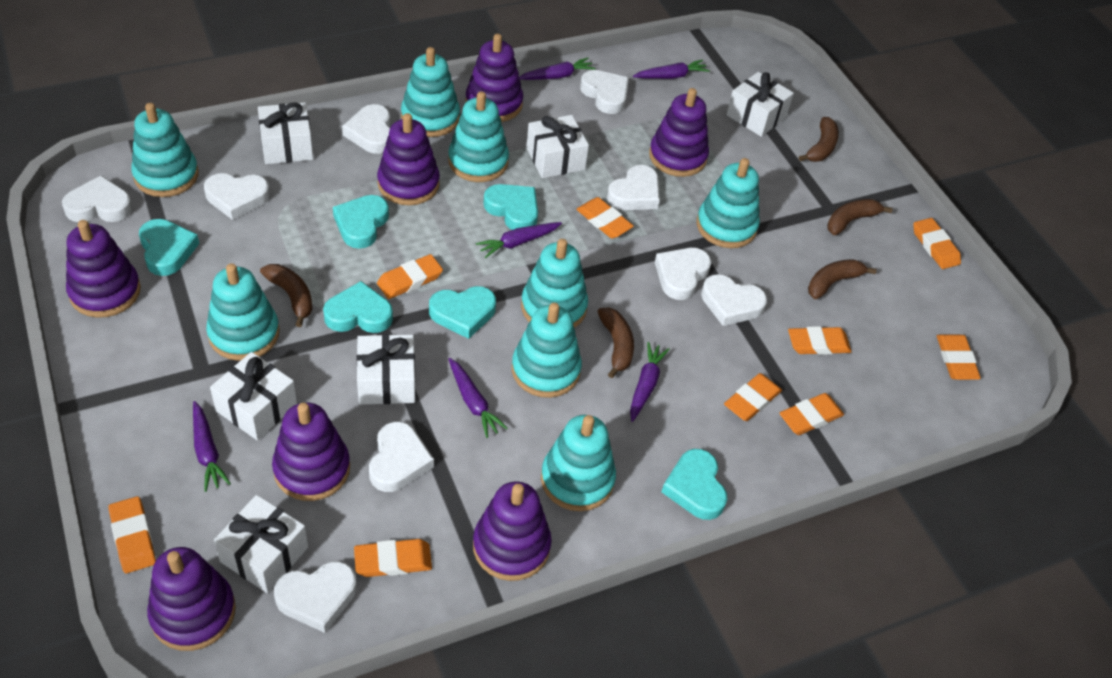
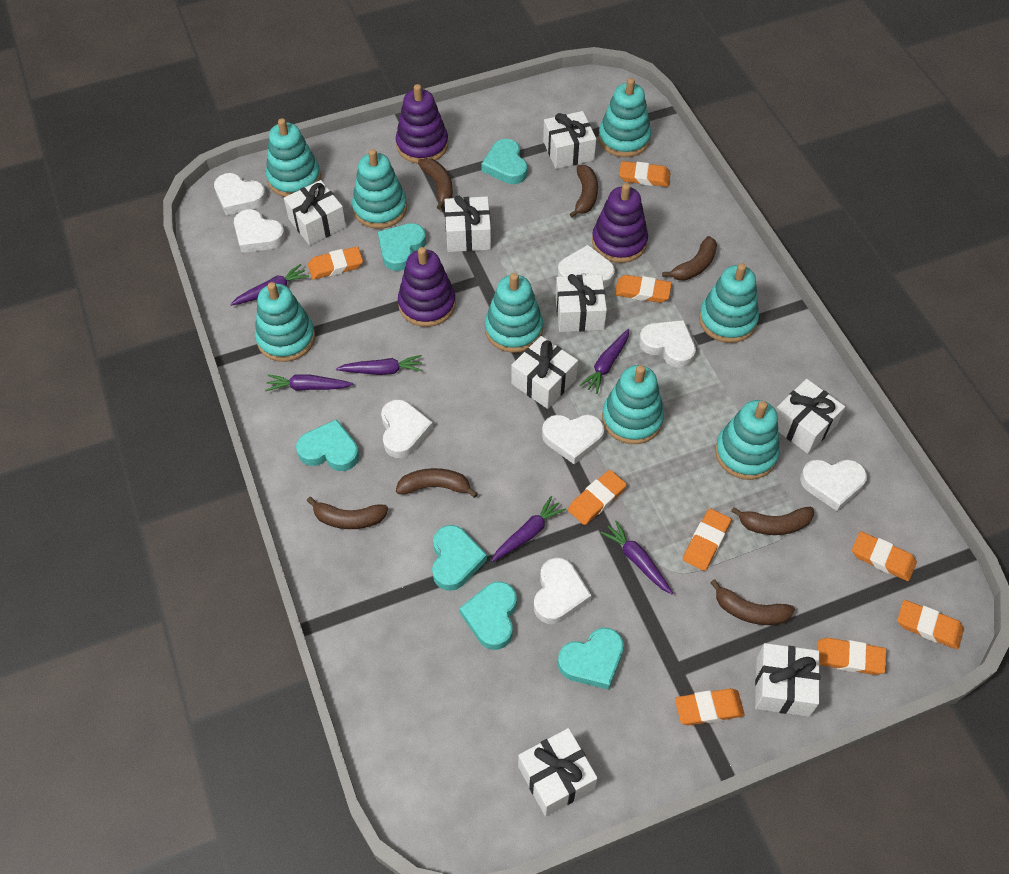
brown banana: [260,264,313,327] [597,307,634,378] [799,117,839,162] [808,259,877,299] [827,199,893,235] = 5 -> [307,497,388,529] [396,468,478,498] [418,158,453,210] [570,165,598,217] [662,236,717,281] [710,579,795,625] [731,507,814,535] = 7
purple stacking toy: [66,220,141,318] [147,547,236,651] [272,403,350,501] [377,113,440,205] [465,34,523,122] [473,481,552,581] [649,88,709,177] = 7 -> [396,84,448,163] [398,247,456,327] [592,183,648,263] = 3
white gift: [210,352,297,440] [214,495,308,593] [258,102,313,164] [357,334,415,405] [526,115,589,178] [726,72,794,137] = 6 -> [284,180,346,245] [445,195,491,252] [511,336,578,409] [518,728,598,816] [543,111,596,169] [555,274,607,332] [755,643,820,717] [776,379,845,454] = 8
white heart: [62,175,133,222] [204,173,270,220] [274,561,357,633] [342,104,390,154] [369,421,434,492] [580,70,629,114] [607,165,660,210] [655,248,712,300] [701,274,767,326] = 9 -> [214,173,267,215] [234,209,285,253] [381,399,433,458] [534,558,592,624] [542,414,605,464] [558,245,615,288] [639,320,696,368] [800,459,867,511] = 8

